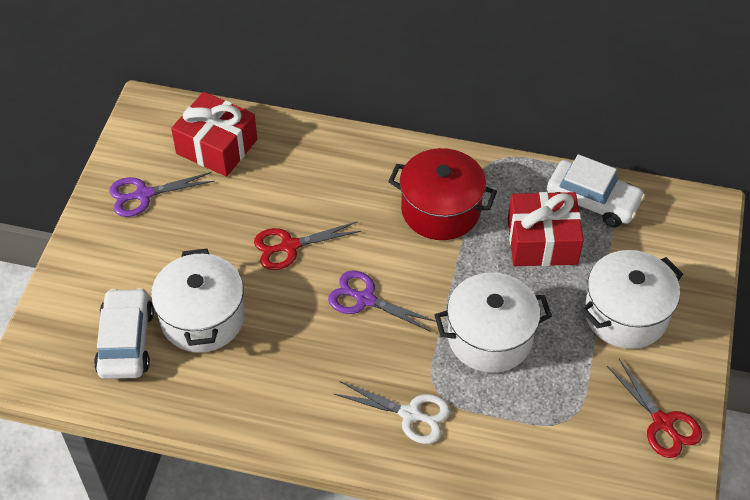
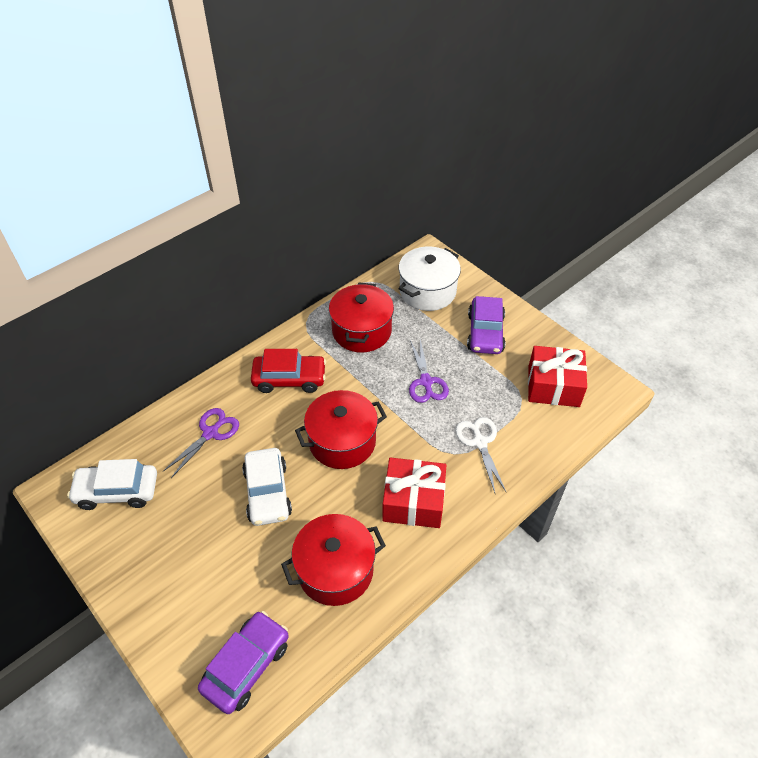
purple car: none = 0 -> [198,611,289,714] [467,296,505,354] = 2
red car: none = 0 -> [251,349,326,393] = 1
red pot: [388,148,497,240] = 1 -> [281,514,386,606] [295,390,387,469] [329,282,394,353] = 3
red scissors: [254,222,362,270] [607,359,702,458] = 2 -> none = 0
white pot: [151,249,245,352] [435,273,552,373] [581,250,683,349] = 3 -> [398,247,461,311] = 1

